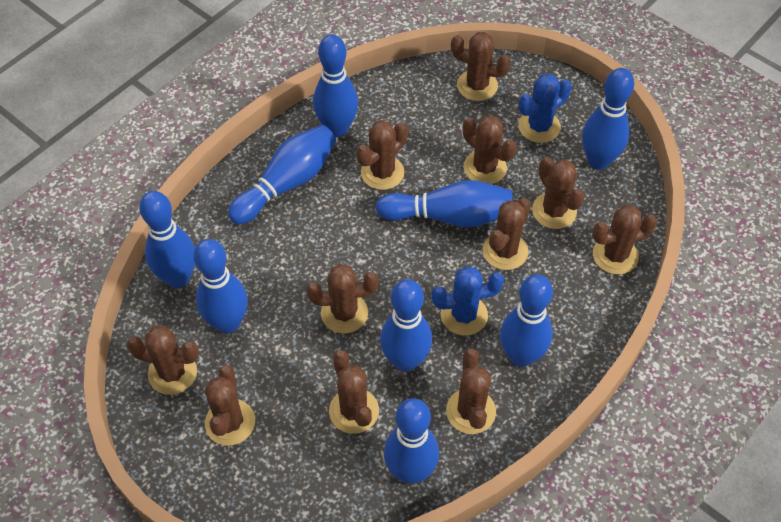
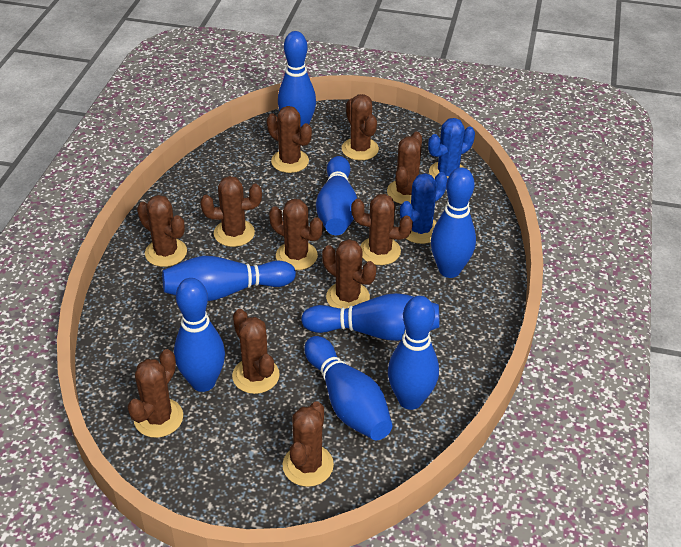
blue bowling pin: [139,191,195,288] [193,239,248,334] [228,125,336,224] [313,34,358,137] [376,180,513,227] [380,279,432,372] [384,398,439,484] [500,274,553,367] [582,68,634,170] = 9 -> [162,256,296,301] [174,278,225,392] [278,31,316,127] [301,293,440,341] [304,336,392,440] [316,156,357,235] [388,296,439,410] [431,167,476,278] = 8

